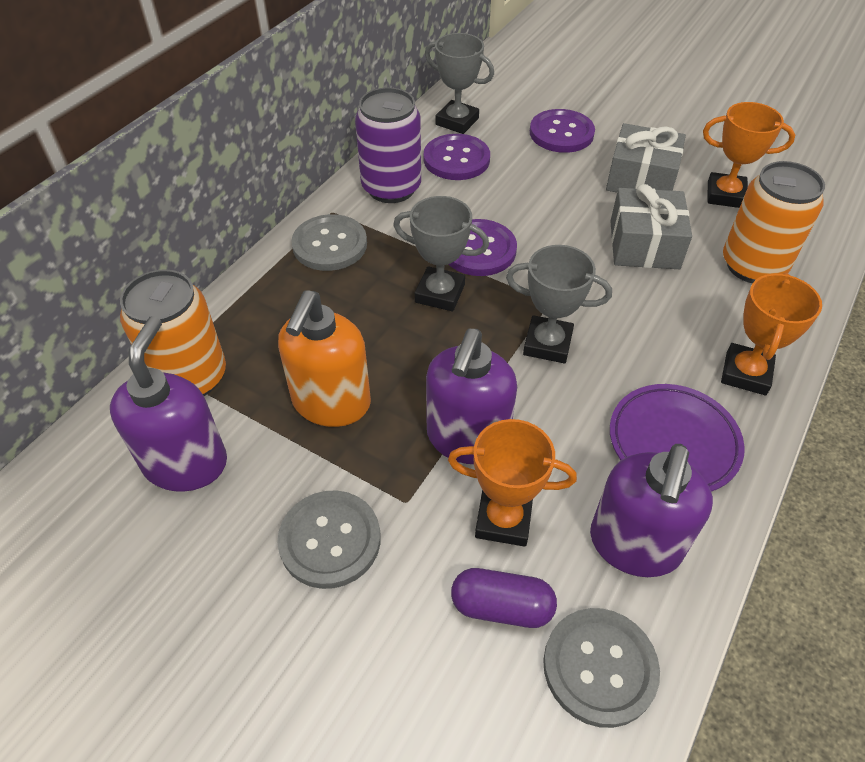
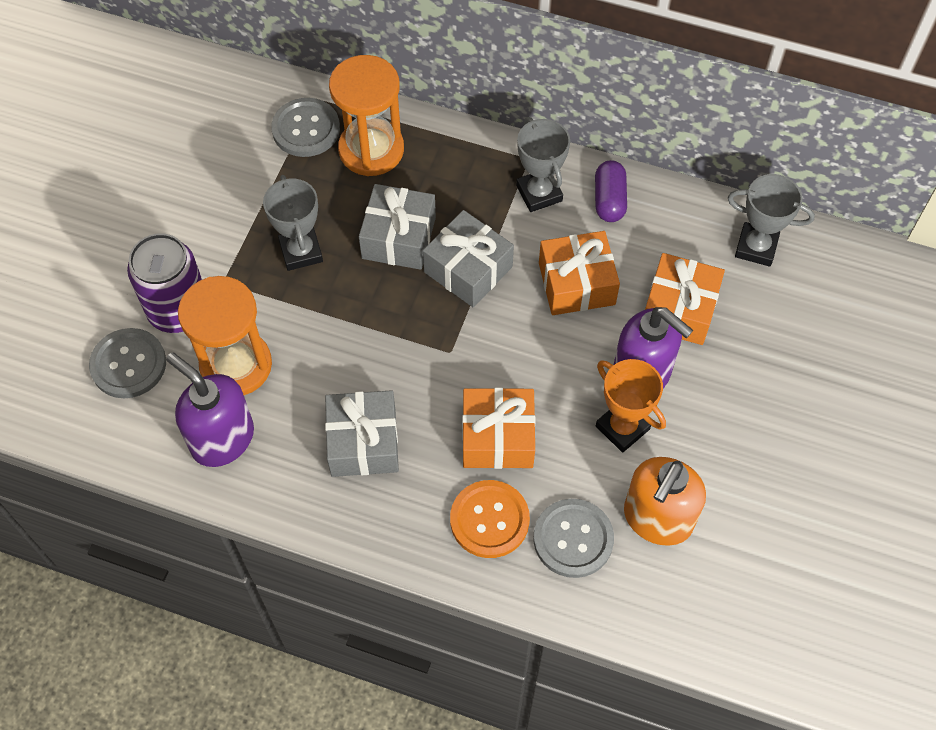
grey gift: [606,123,686,192] [610,184,692,269] = 2 -> [325,390,399,477] [359,184,436,270] [423,210,514,307] = 3
orange button: none = 0 -> [450,480,530,558] = 1
orange can: [120,269,226,396] [723,161,825,283] = 2 -> none = 0
orange gift: none = 0 -> [462,388,536,469] [539,231,620,315] [645,253,725,345] = 3
orange hourglass: none = 0 -> [178,276,272,395] [329,55,404,176] = 2
orange trophy: [448,419,577,547] [703,102,795,208] [721,273,822,395] = 3 -> [596,359,666,452] = 1
purple button: [423,134,490,180] [449,219,517,276] [530,109,595,153] = 3 -> none = 0
purple plate: [610,384,745,491] = 1 -> none = 0
purple soap dispenser: [110,316,227,492] [426,329,517,464] [590,444,713,577] = 3 -> [166,352,254,467] [614,307,693,388] = 2

